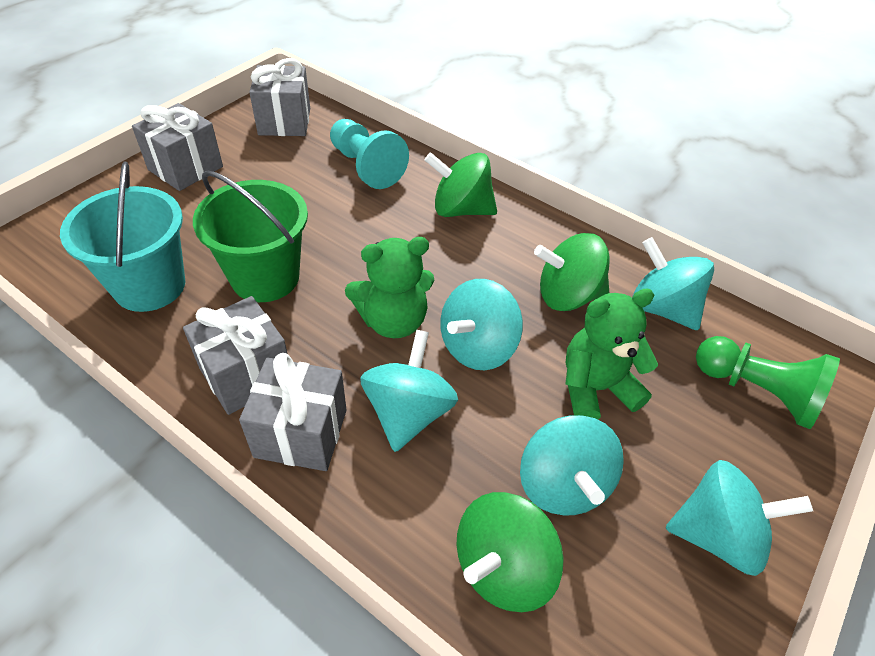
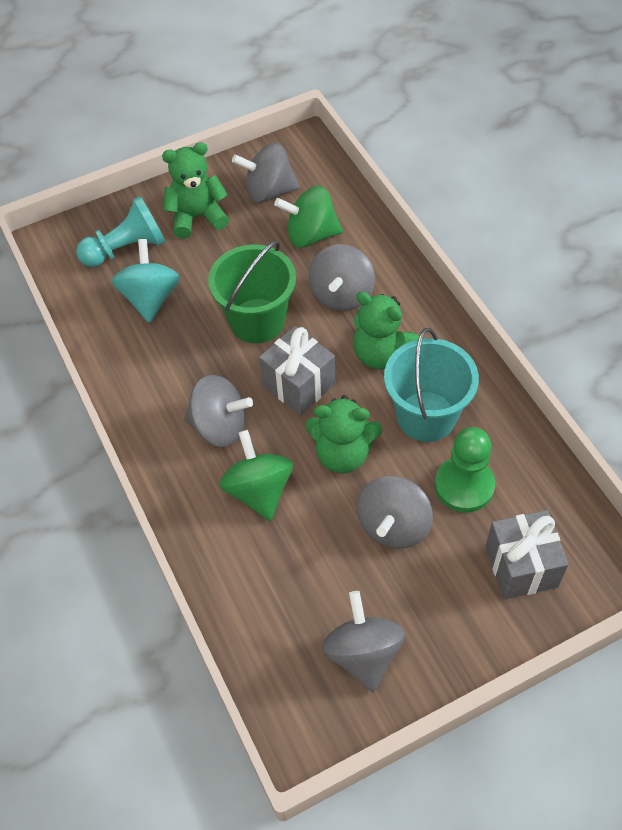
green spinning top: [425,152,497,217] [456,492,564,612] [534,233,610,311] = 3 -> [220,430,293,521] [274,186,343,248] = 2
green teddy bear: [345,237,435,338] [565,289,658,419] = 2 -> [162,142,229,239] [306,395,382,473] [353,292,419,369] = 3
grey gift: [132,103,223,191] [183,296,288,415] [239,353,347,471] [249,58,310,136] = 4 -> [259,326,335,415] [486,510,569,600] = 2
grey spinning top: none = 0 -> [184,375,253,447] [232,143,300,203] [309,244,375,311] [322,591,405,693] [357,476,433,549] = 5
turquoise spinning top: [360,330,458,452] [440,279,523,370] [520,415,624,516] [632,237,714,330] [666,460,813,576] = 5 -> [112,239,180,323] = 1

